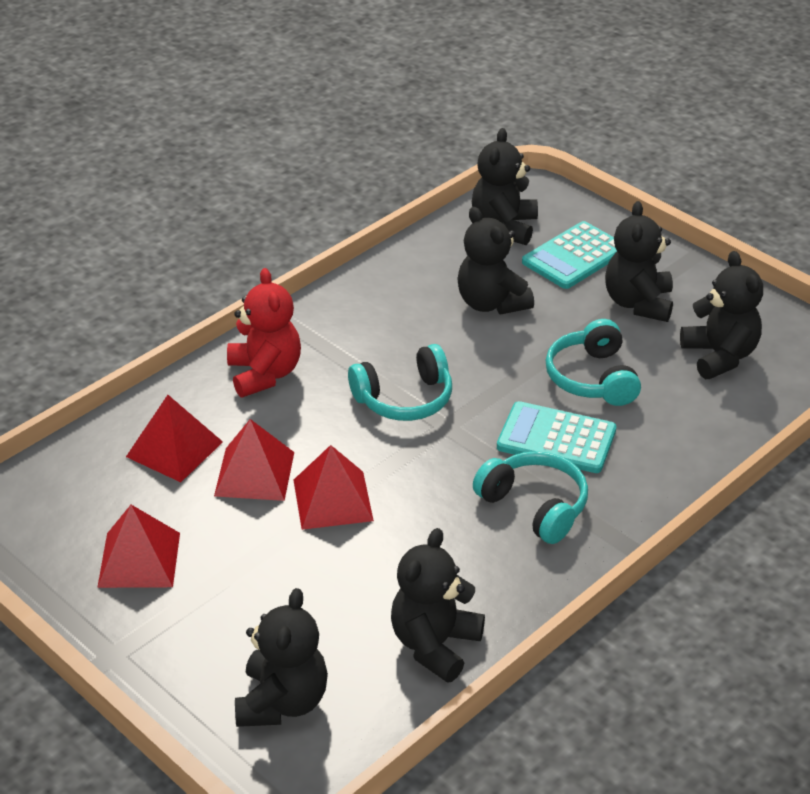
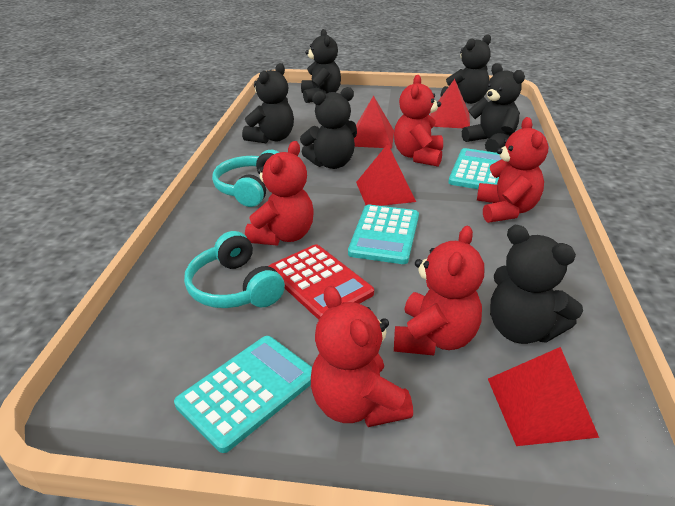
red calculator: none = 0 -> [269,244,374,320] = 1
red teddy bear: [227,268,301,397] = 1 -> [245,141,314,246] [311,286,413,427] [394,75,443,167] [394,226,484,355] [477,117,548,223] = 5
turquoise calculator: [497,401,617,473] [522,221,617,289] = 2 -> [174,336,312,453] [348,205,419,264] [448,148,501,189] = 3
turquoise headphones: [348,344,452,421] [473,451,588,544] [545,319,641,406] = 3 -> [184,231,285,308] [212,150,280,207] = 2

